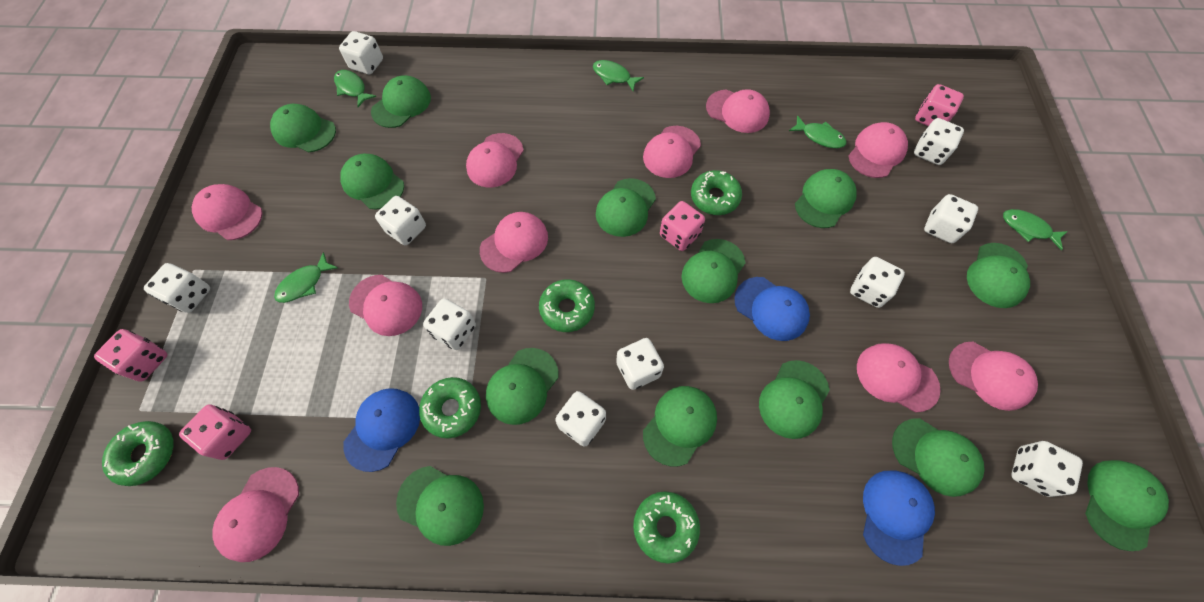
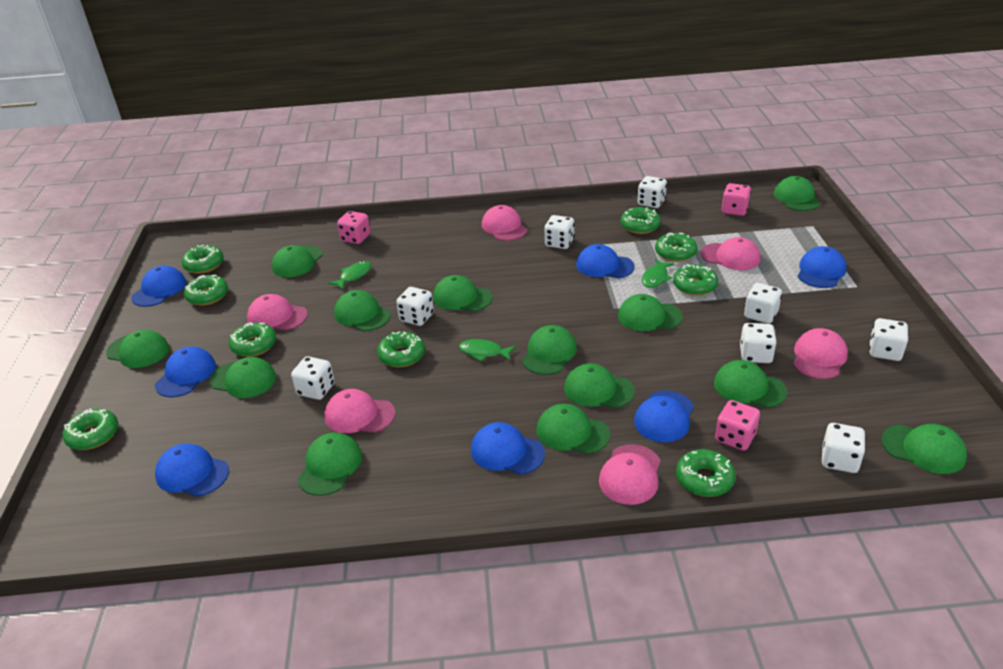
blue cap: [343,388,420,472] [734,277,810,341] [863,471,935,566] = 3 -> [131,266,186,307] [155,346,216,397] [155,443,229,497] [471,422,545,475] [576,244,635,278] [634,391,694,442] [798,246,846,288] = 7
green donut: [102,421,173,486] [419,377,481,438] [539,279,595,332] [633,491,700,564] [691,170,742,215] = 5 -> [62,409,118,450] [181,245,224,274] [184,275,228,305] [229,322,276,357] [377,331,425,367] [621,207,661,234] [655,233,697,262] [673,264,718,296] [676,449,736,497] = 9
green fish: [274,252,338,303] [334,70,376,107] [593,60,644,91] [789,115,847,148] [1003,209,1068,250] = 5 -> [328,261,371,289] [459,339,516,361] [642,259,674,288] = 3
pink cap: [192,184,263,240] [212,467,299,562] [349,275,422,336] [466,133,524,187] [480,212,548,273] [643,126,701,178] [706,89,770,133] [849,122,908,178] [857,343,941,413] [949,342,1038,411] = 10 -> [247,294,308,331] [325,389,395,433] [482,205,527,241] [599,444,661,505] [701,237,760,270] [793,328,848,379] = 6
pink dice: [94,329,167,382] [179,405,251,460] [660,201,705,251] [915,84,964,126] = 4 -> [337,211,371,244] [715,400,760,451] [721,183,751,216] = 3
white dice: [144,263,210,313] [339,31,383,75] [375,196,426,245] [423,298,476,350] [555,391,606,447] [616,338,664,390] [850,257,905,308] [914,118,964,165] [924,194,978,243] [1011,441,1083,497] = 10 -> [291,356,335,400] [396,287,434,326] [544,215,574,249] [637,176,667,208] [740,323,777,363] [744,283,782,324] [822,423,865,473] [869,318,908,361] = 8

